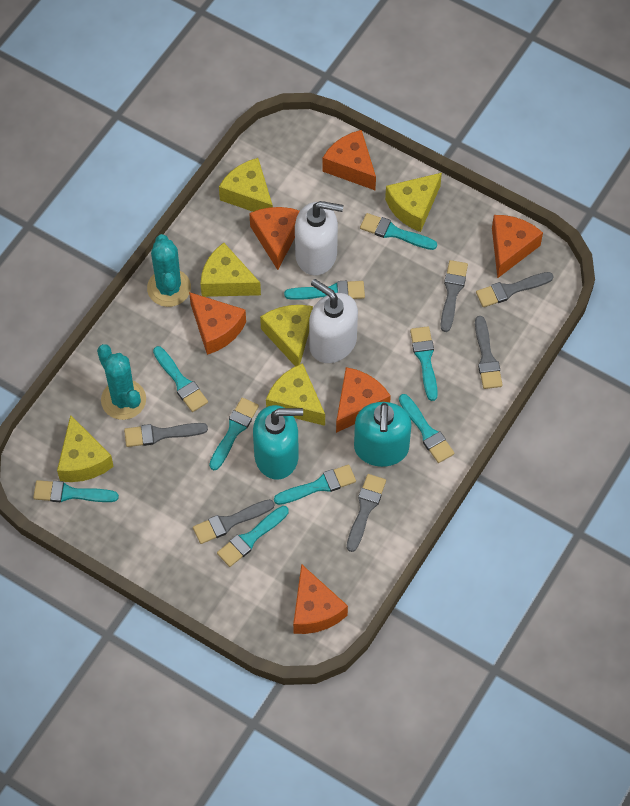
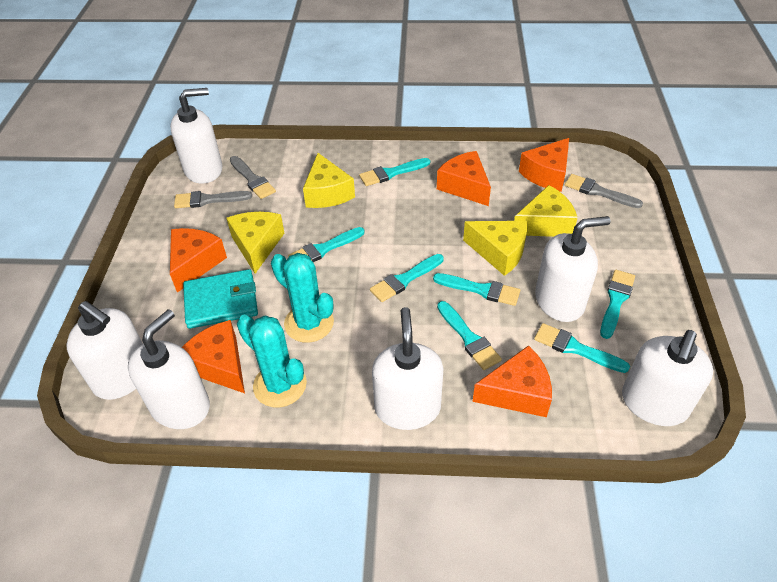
grey brush: [124,423,208,447] [193,499,275,544] [347,474,386,552] [441,260,468,332] [475,316,503,389] [476,272,554,307] = 6 -> [174,191,252,208] [230,156,276,199] [565,174,643,208] = 3
orange cheese: [189,292,246,355] [249,207,300,270] [293,564,348,634] [322,130,376,190] [336,367,391,433] [492,215,543,279] = 6 -> [170,228,227,292] [182,320,245,393] [437,151,491,206] [472,345,552,417] [519,138,569,192] = 5
turquoise brush: [33,480,119,502] [153,346,208,412] [209,398,259,470] [217,506,289,567] [274,464,356,505] [284,281,365,300] [360,213,437,250] [399,394,455,463] [410,326,438,401] = 9 -> [288,227,365,262] [359,158,430,186] [370,254,444,302] [433,273,520,306] [437,301,502,370] [534,323,630,373] [600,270,635,339] = 7
turquoise soap dispenser: [253,405,303,480] [354,402,411,467] = 2 -> none = 0
turquoise wallet: none = 0 -> [183,269,258,329] = 1
white soap dispenser: [295,201,343,276] [309,279,358,363] = 2 -> [67,301,143,400] [128,309,210,429] [170,88,222,183] [372,307,443,430] [535,216,610,322] [622,330,713,426] = 6
yellow cheese: [57,415,114,482] [201,243,261,297] [219,158,273,212] [260,305,313,366] [266,363,325,426] [385,173,442,232] = 6 -> [227,212,284,274] [303,153,355,208] [463,221,528,276] [514,185,578,237] = 4

